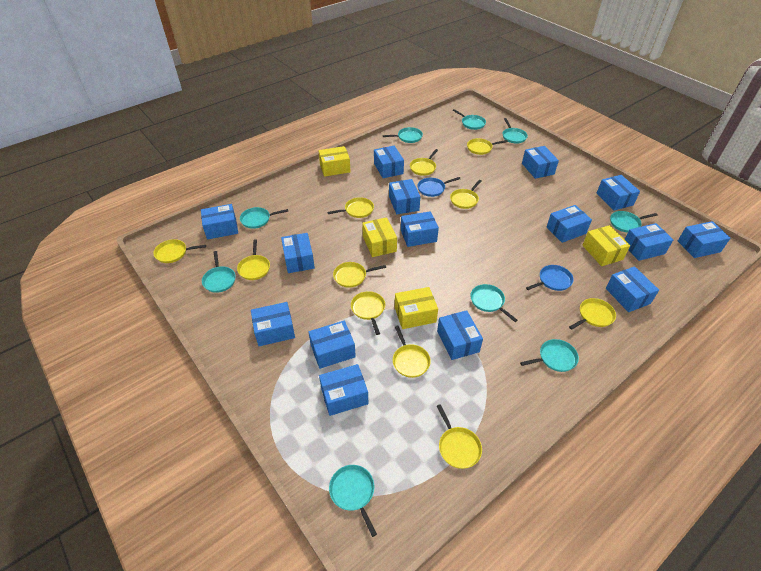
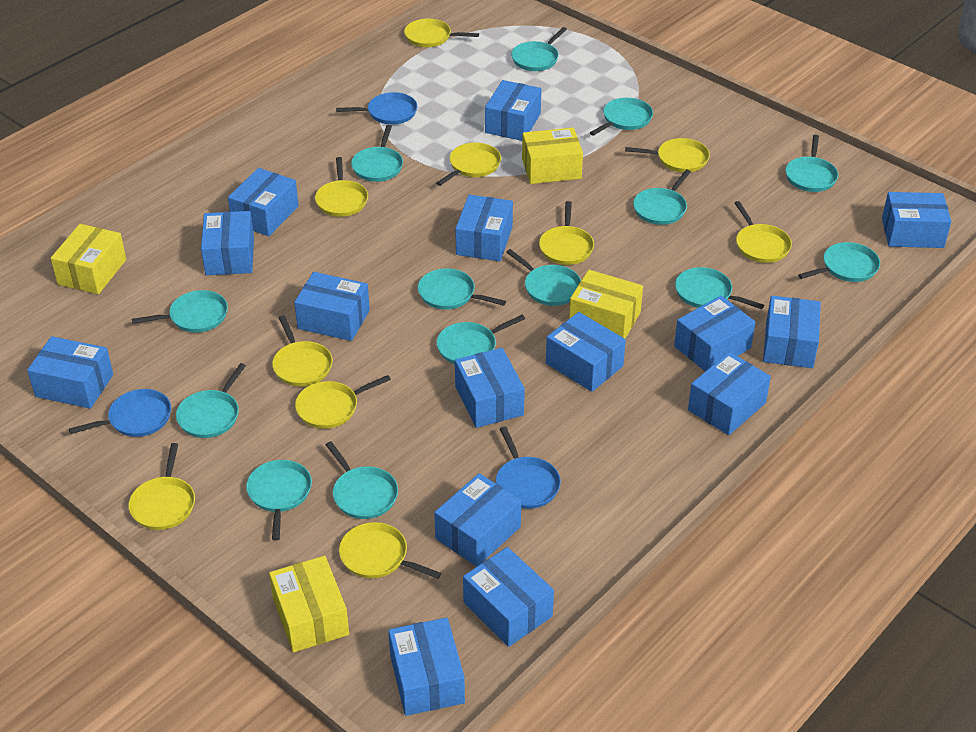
blue pan: [417,177,461,197] [526,265,574,291] = 2 -> [69,389,171,437] [336,92,418,125] [496,426,561,509] = 3
turquoise pan: [202,251,236,293] [240,207,288,229] [329,465,377,537] [383,127,423,143] [453,109,486,130] [470,284,517,322] [502,118,528,144] [520,339,579,372] [610,211,658,232] = 9 -> [132,290,228,333] [176,363,246,438] [246,460,312,541] [325,441,398,519] [351,125,403,182] [418,268,506,310] [436,315,525,364] [506,249,581,306] [511,27,567,71] [590,98,653,136] [633,170,691,225] [675,267,764,309] [785,135,838,192] [798,242,880,282] = 14
yellow pan: [153,239,206,263] [237,239,270,280] [327,197,374,218] [333,262,386,288] [351,291,385,335] [393,326,431,378] [410,149,438,176] [437,404,482,469] [450,180,481,209] [467,138,508,155] [569,298,616,330] = 11 -> [128,443,195,530] [272,316,333,386] [295,375,391,429] [315,157,368,217] [339,522,441,579] [404,19,479,47] [436,143,501,186] [539,201,594,265] [625,138,710,172] [735,201,792,263] = 10

